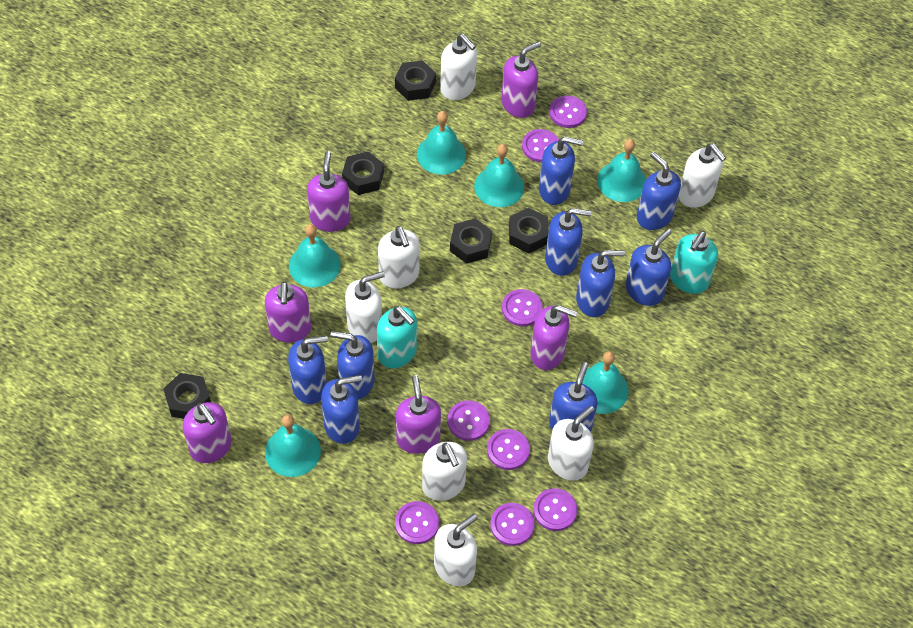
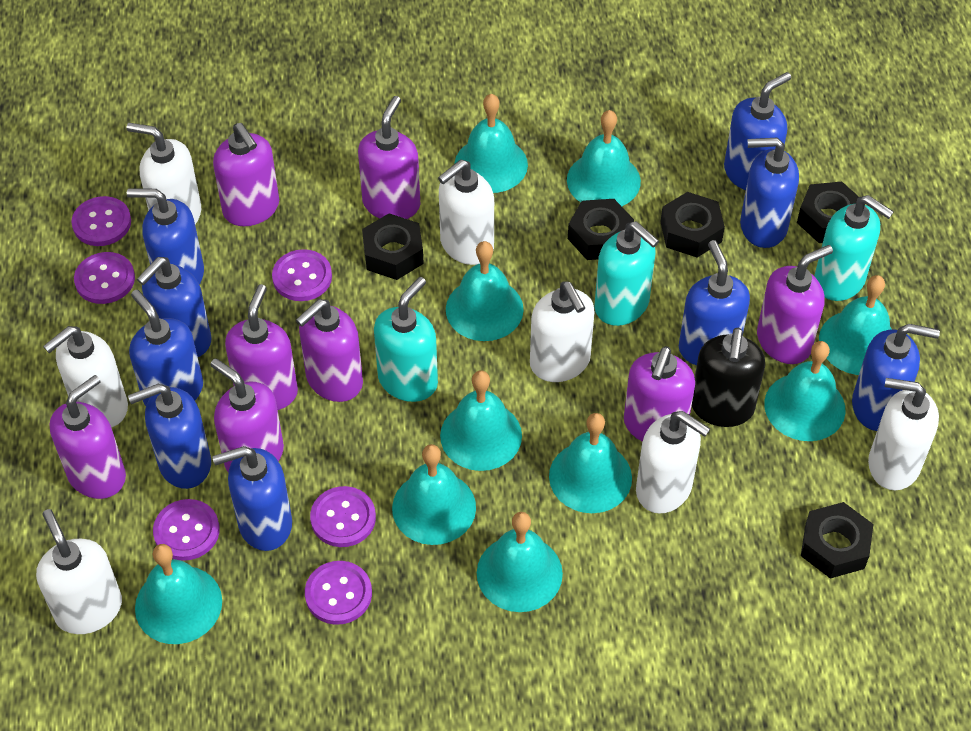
black soap dispenser: none = 0 -> [692,328,765,427] = 1
purple button: [395,501,439,544] [448,400,490,441] [487,429,530,470] [490,503,535,546] [502,289,543,327] [522,129,559,162] [533,488,577,531] [549,95,587,128] = 8 -> [71,196,131,246] [74,252,135,304] [153,499,220,561] [272,249,332,301] [305,561,372,625] [310,486,376,547] = 6
purple soap dispenser: [182,402,232,463] [265,281,311,343] [307,151,351,232] [396,375,441,454] [501,41,541,118] [530,305,578,370] = 6 -> [50,375,126,499] [210,358,284,473] [213,123,279,226] [225,284,298,410] [296,299,363,402] [358,96,420,219] [624,346,695,442] [757,245,833,364] = 8
turquoise bell: [265,415,321,477] [289,224,341,287] [417,111,466,175] [474,144,524,207] [582,351,628,414] [597,139,646,202] = 6 -> [135,544,222,644] [392,444,476,545] [440,370,522,471] [446,241,524,341] [454,94,528,193] [477,512,563,612] [549,413,632,513] [567,110,641,206] [764,341,846,441] [819,275,892,375] = 10
turquoise soap dispenser: [377,306,417,368] [670,231,718,294] = 2 -> [374,277,438,402] [594,221,659,326] [814,195,894,301] = 3

